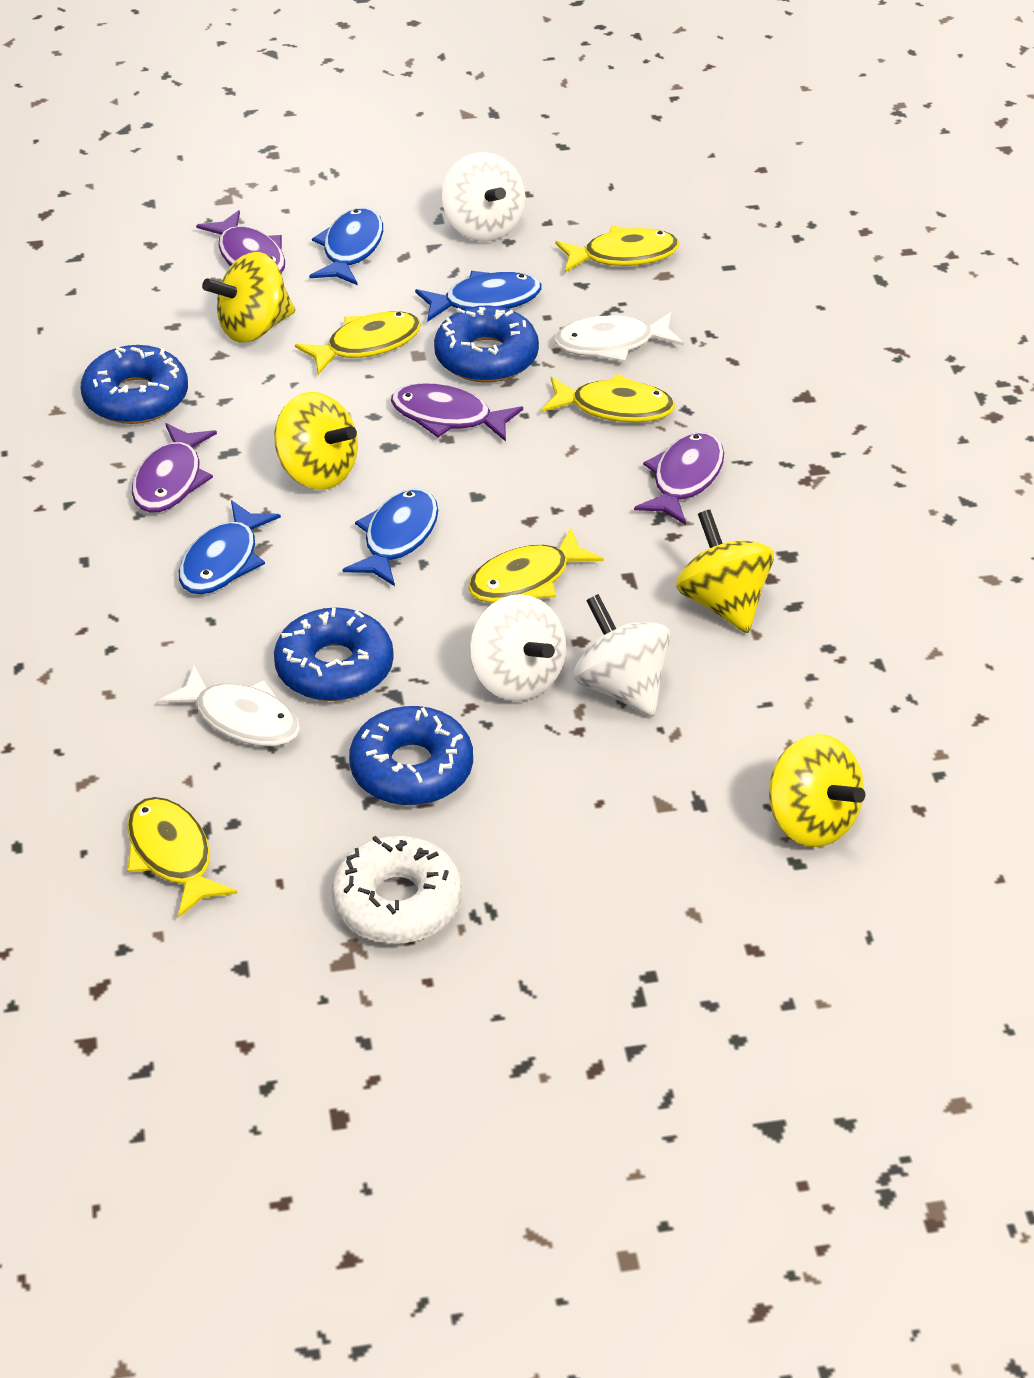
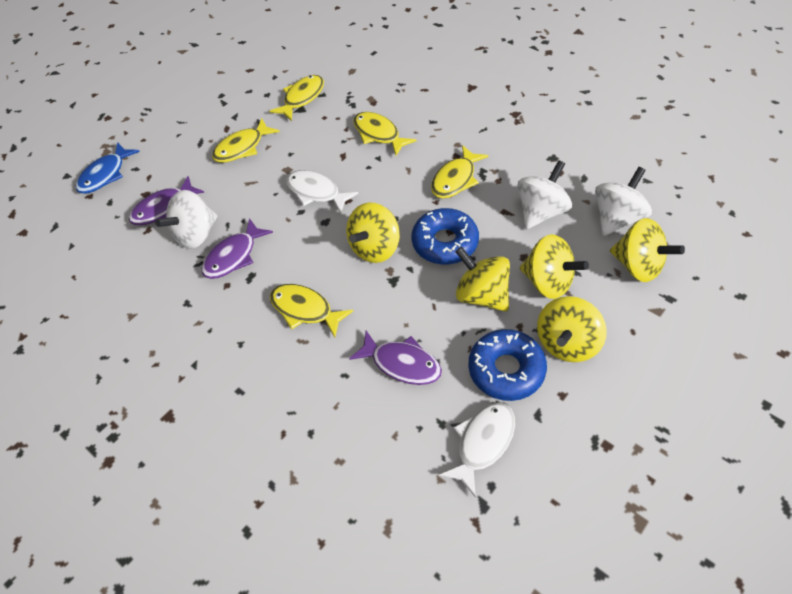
blue donut: [81,345,188,424] [274,607,394,701] [349,706,473,806] [434,305,539,383] = 4 -> [411,208,479,264] [468,329,547,401] = 2
blue fish: [179,500,281,594] [309,208,383,285] [343,489,438,586] [415,271,542,322] = 4 -> [76,142,140,194] = 1
purple fish: [132,423,217,513] [196,210,285,273] [391,383,523,442] [634,432,724,525] = 4 -> [129,176,204,225] [202,218,273,279] [349,330,442,385] = 3
white donut: [332,836,462,944] = 1 -> none = 0
yellow spinning top: [202,252,295,343] [274,392,358,490] [676,510,774,633] [769,734,865,847] = 4 -> [346,203,400,263] [455,247,510,312] [520,234,589,299] [537,296,607,362] [610,218,685,282] = 5

